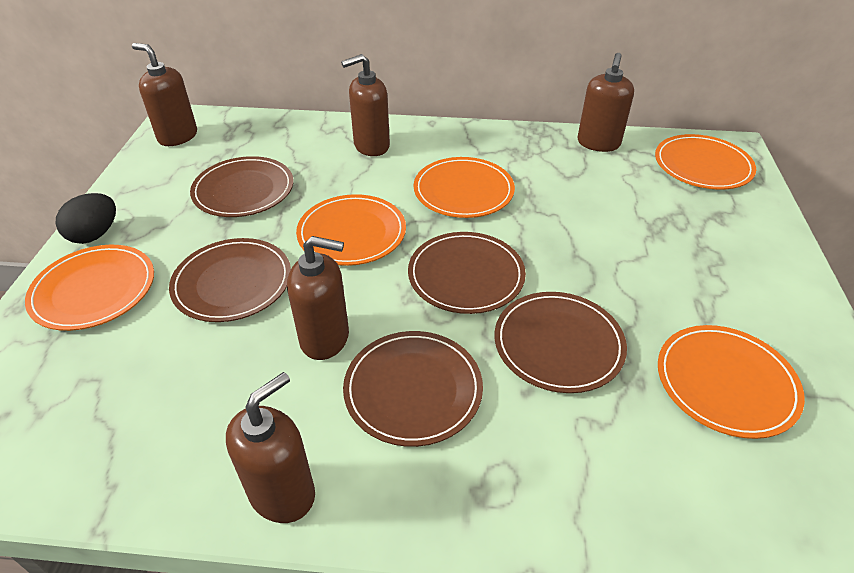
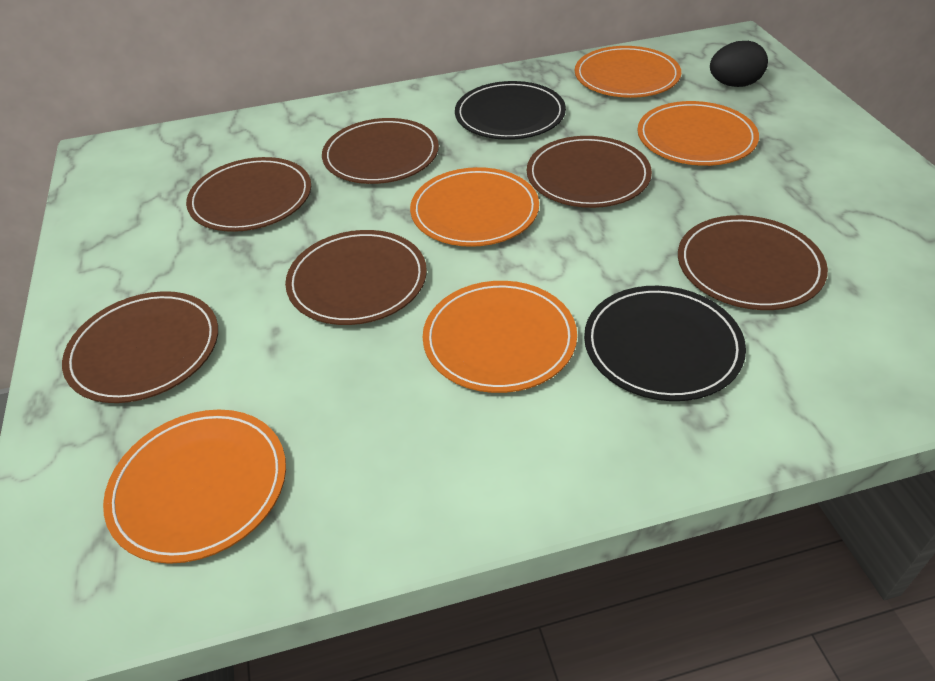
black plate: none = 0 -> [455,81,566,140] [584,286,746,401] = 2
brown plate: [169,238,291,322] [190,156,293,217] [343,331,483,447] [408,232,526,314] [495,292,627,393] = 5 -> [62,291,218,403] [186,157,311,232] [285,230,427,325] [322,118,439,184] [527,136,652,208] [678,215,828,310] = 6
brown soap dispenser: [132,43,197,146] [226,372,315,523] [287,236,349,360] [341,54,390,156] [578,53,634,152] = 5 -> none = 0

